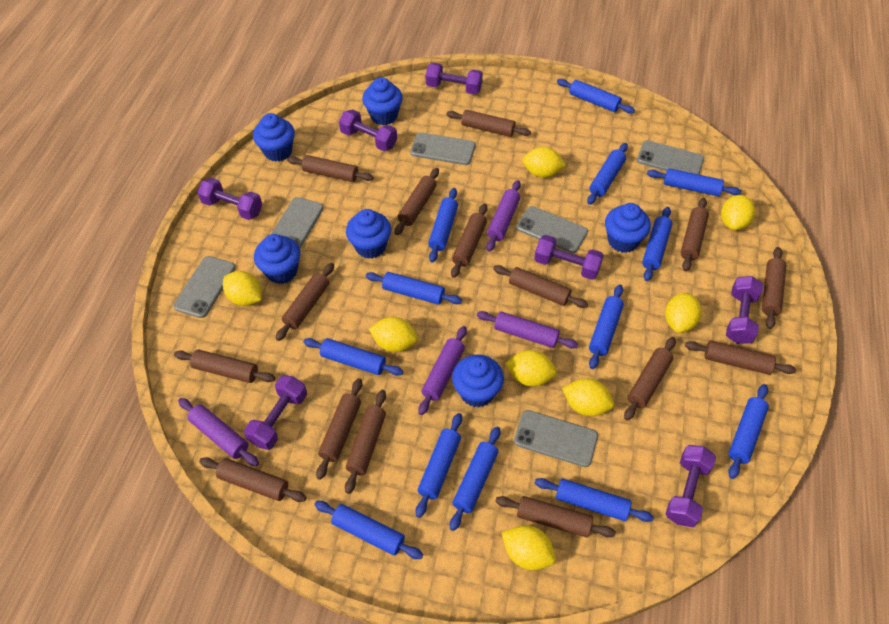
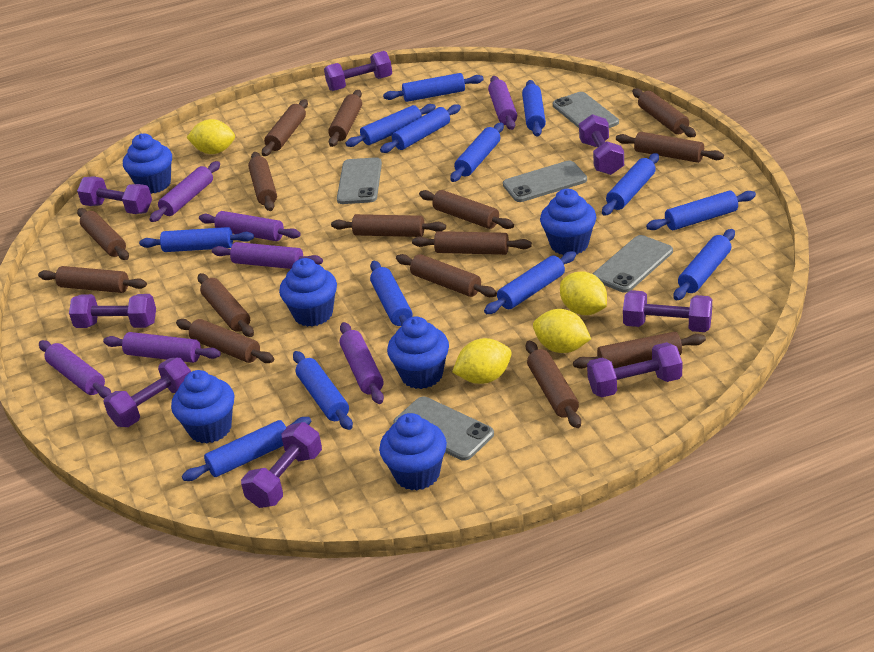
grey phone: [173,256,236,318] [271,197,324,248] [410,132,476,165] [514,410,598,467] [516,206,588,253] [637,140,704,175] = 6 -> [337,157,382,204] [393,396,494,461] [503,161,587,202] [553,92,619,128] [593,235,673,293] = 5
purple dumbbell: [197,178,262,220] [244,375,307,450] [339,109,397,151] [425,63,483,95] [534,235,604,280] [666,445,716,527] [726,276,763,344] = 7 -> [69,294,156,328] [77,176,152,214] [103,358,191,427] [241,422,322,508] [324,51,392,91] [579,114,624,175] [587,342,682,397] [623,290,712,332] = 8
purple rolling pin: [178,398,259,466] [418,326,467,415] [477,311,578,349] [486,180,521,252] = 4 -> [39,340,111,398] [103,332,221,363] [149,161,220,222] [199,211,301,241] [212,242,323,269] [340,322,384,404] [488,76,517,130] = 7
yellow lemon: [223,271,261,306] [369,317,418,352] [502,525,556,570] [505,350,557,387] [522,147,566,178] [562,379,614,416] [665,293,702,333] [721,195,755,230] = 8 -> [186,119,235,154] [452,338,512,384] [533,309,591,353] [560,271,607,315] = 4

